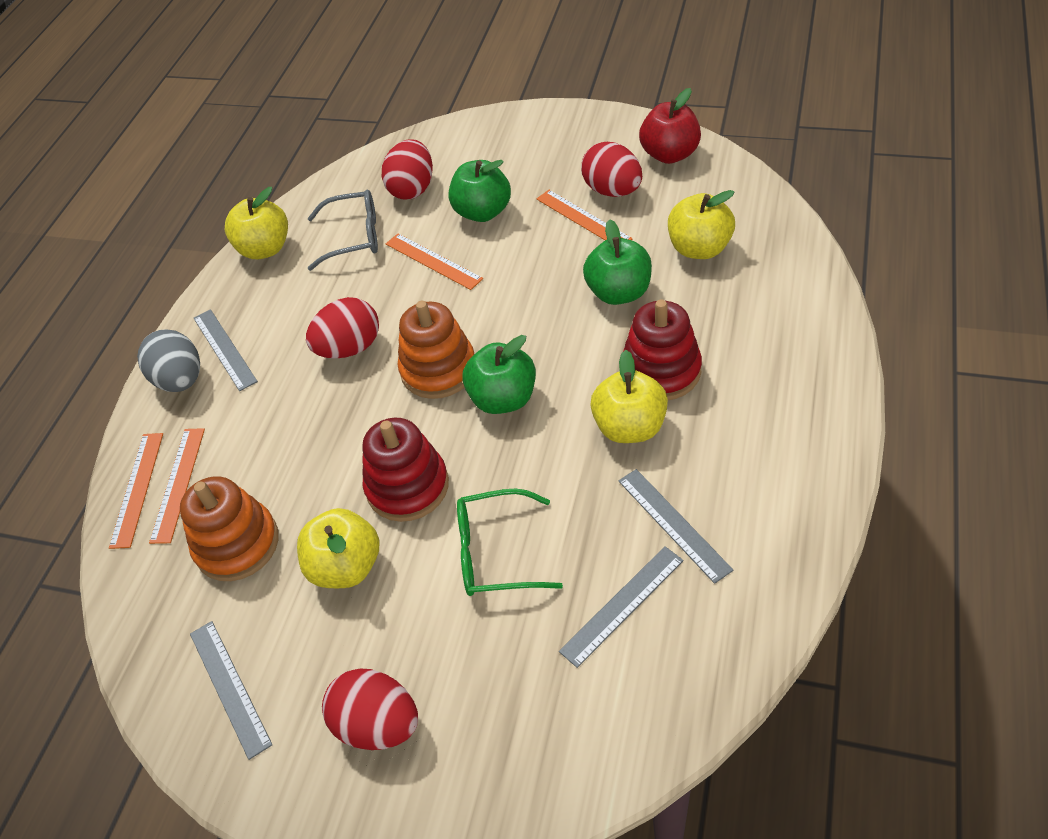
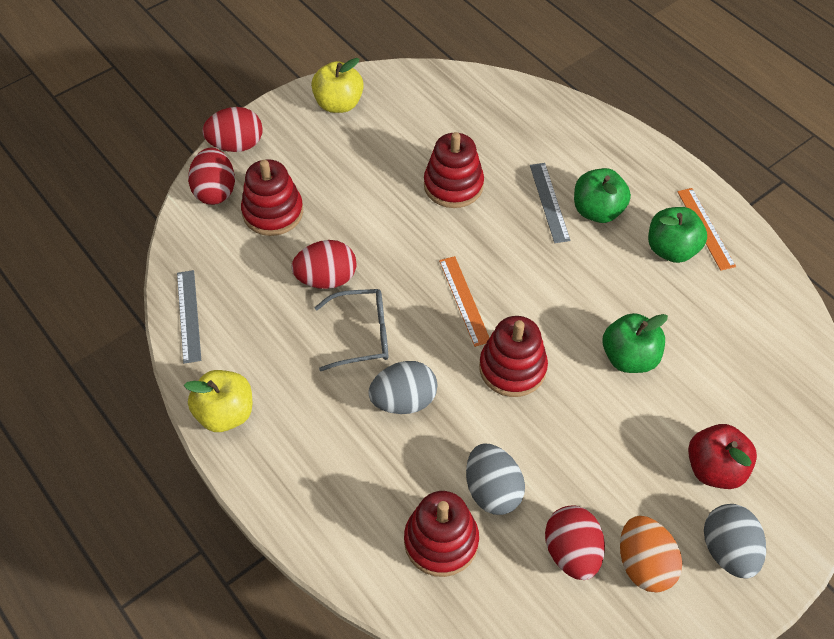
green glasses: [457,488,563,596] = 1 -> none = 0
grey egg: [137,329,200,392] = 1 -> [368,361,437,414] [466,444,525,515] [704,504,766,579] = 3
grey ruler: [190,621,272,760] [194,309,258,391] [559,546,684,668] [618,469,733,584] = 4 -> [177,270,201,364] [530,163,570,243] = 2
orange egg: none = 0 -> [620,516,682,593] = 1
orange ruler: [109,433,163,549] [149,428,205,544] [386,234,483,290] [536,190,633,240] = 4 -> [439,256,489,347] [677,188,736,271] = 2
orange stacking toy: [180,476,279,581] [398,301,474,399] = 2 -> none = 0
red stacking toy: [362,418,449,522] [623,299,702,400] = 2 -> [241,159,303,236] [404,491,479,577] [424,132,484,208] [479,316,548,397] = 4
yellow apple: [225,187,288,259] [297,508,380,588] [590,350,668,443] [668,190,735,259] = 4 -> [184,370,252,432] [311,58,364,113] = 2

